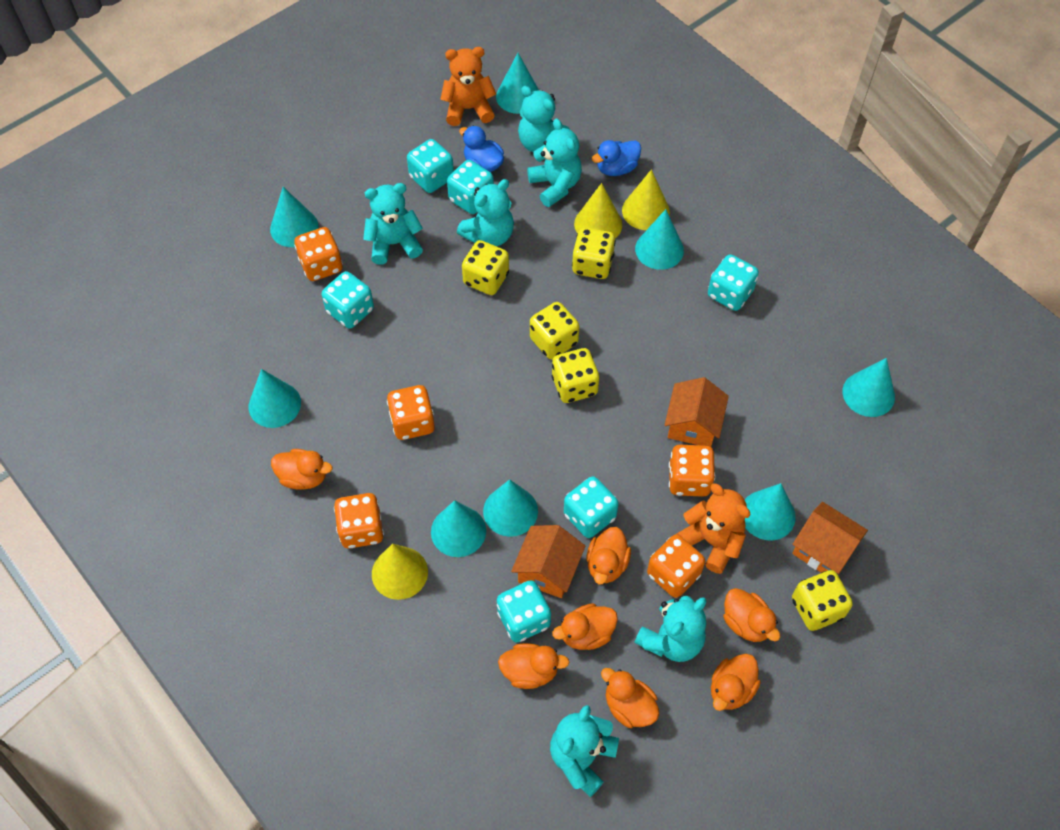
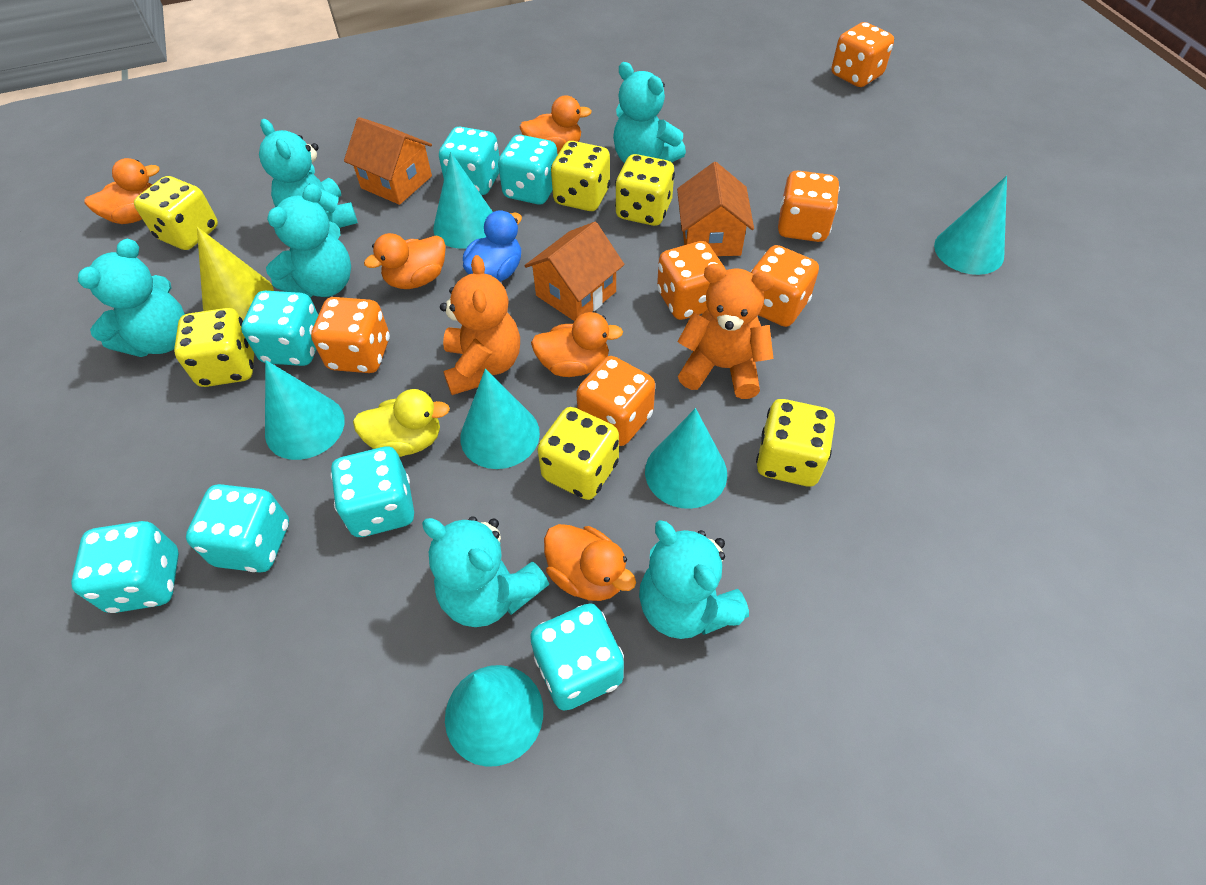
blue duck: [459,126,504,172] [592,140,641,176] = 2 -> [463,210,522,282] = 1
orange dice: [294,227,343,281] [334,493,384,549] [387,385,435,440] [647,535,705,598] [669,445,715,497] = 5 -> [311,297,390,373] [576,356,655,446] [657,241,726,320] [750,245,819,327] [778,171,840,242] [832,22,894,87] = 6
orange duck: [271,449,332,490] [498,643,569,689] [552,603,618,650] [586,527,631,584] [601,668,659,728] [711,654,761,711] [723,588,780,642] = 7 -> [84,158,160,224] [364,233,446,289] [520,95,592,154] [531,312,623,377] [544,524,636,601] = 5
turquoise cone: [249,369,301,428] [270,187,319,247] [431,500,486,557] [483,479,538,537] [496,53,539,114] [635,209,684,270] [745,483,796,541] [843,358,895,417] = 8 -> [265,360,345,460] [433,152,493,249] [445,665,543,767] [460,369,540,469] [645,408,727,509] [934,176,1007,275] = 6
turquoise dice: [322,271,374,328] [407,139,454,193] [447,160,494,214] [497,580,551,642] [564,476,619,538] [708,254,759,311] = 6 -> [71,521,179,613] [186,484,289,573] [241,291,318,366] [331,447,414,537] [439,126,499,195] [498,135,557,204] [530,603,624,711] = 7
yellow cone: [372,544,428,600] [574,183,622,238] [622,169,670,230] = 3 -> [197,227,274,320] = 1
yellow dice: [462,240,509,295] [530,302,579,359] [552,348,599,403] [572,228,616,279] [792,570,853,631] = 5 -> [134,176,218,250] [174,308,254,387] [537,407,619,500] [551,141,611,211] [615,154,675,226] [756,399,835,486] = 6
yellow duck: none = 0 -> [353,389,450,457] = 1

